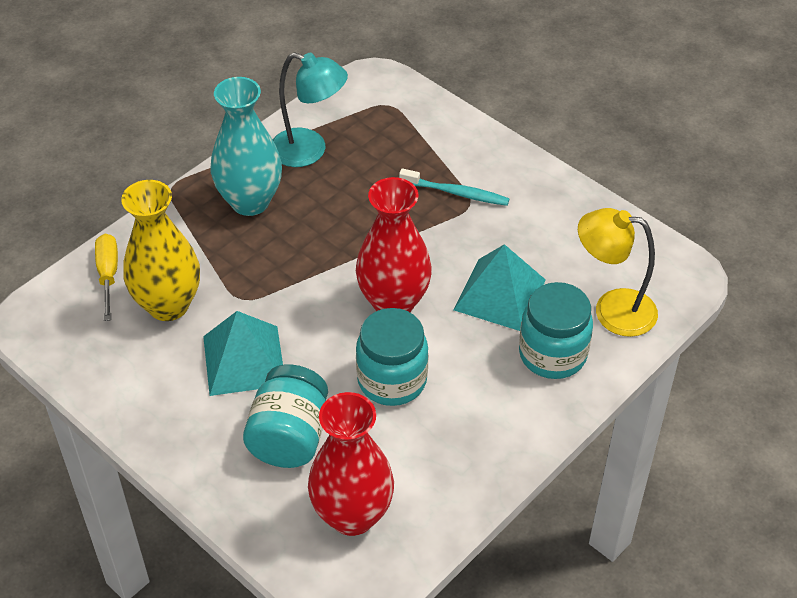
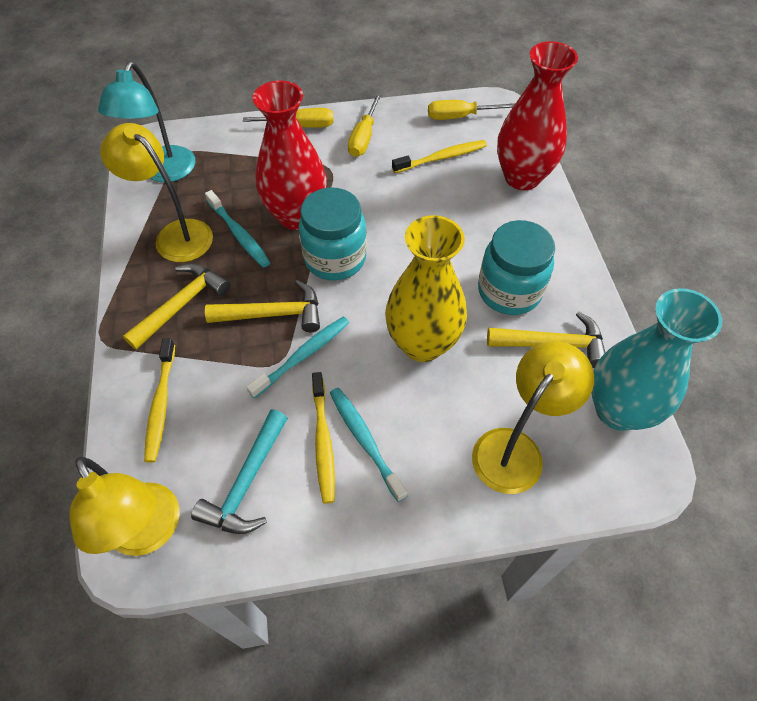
turquoise hammer: none = 0 -> [191,410,288,534] = 1
turquoise jar: [243,364,328,468] [356,308,428,406] [519,282,593,379] = 3 -> [299,187,367,280] [478,220,555,315] = 2
turquoise pyramid: [203,311,283,396] [453,244,546,331] = 2 -> none = 0
turquoise toothbrush: [399,168,510,206] = 1 -> [205,190,270,268] [246,316,349,399] [330,388,407,502] = 3
yellow hammer: none = 0 -> [123,263,230,350] [205,280,320,332] [487,311,606,368] = 3
yellow lamp: [578,208,658,337] = 1 -> [69,457,180,556] [100,123,213,262] [472,341,594,494] = 3
yellow screwdriver: [95,234,118,321] = 1 -> [243,108,334,128] [348,93,382,157] [428,100,515,120] = 3
yellow toothbrush: none = 0 -> [144,338,175,463] [312,372,335,504] [392,140,487,173] = 3

